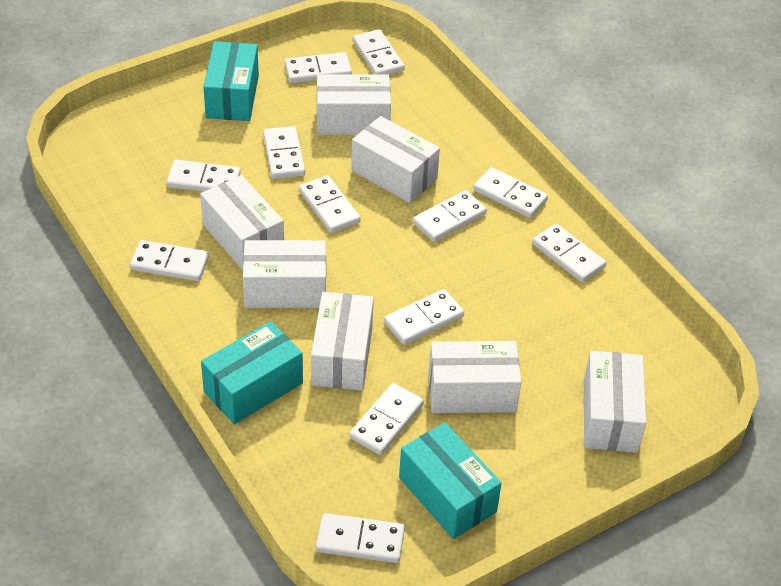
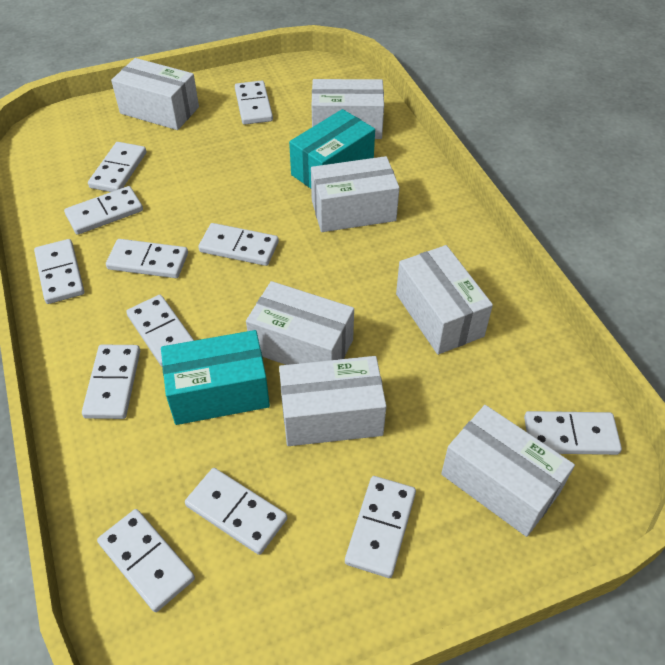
turquoise box: [201,321,303,424] [203,41,259,121] [399,423,502,539] = 3 -> [161,330,270,425] [289,109,375,188] = 2

